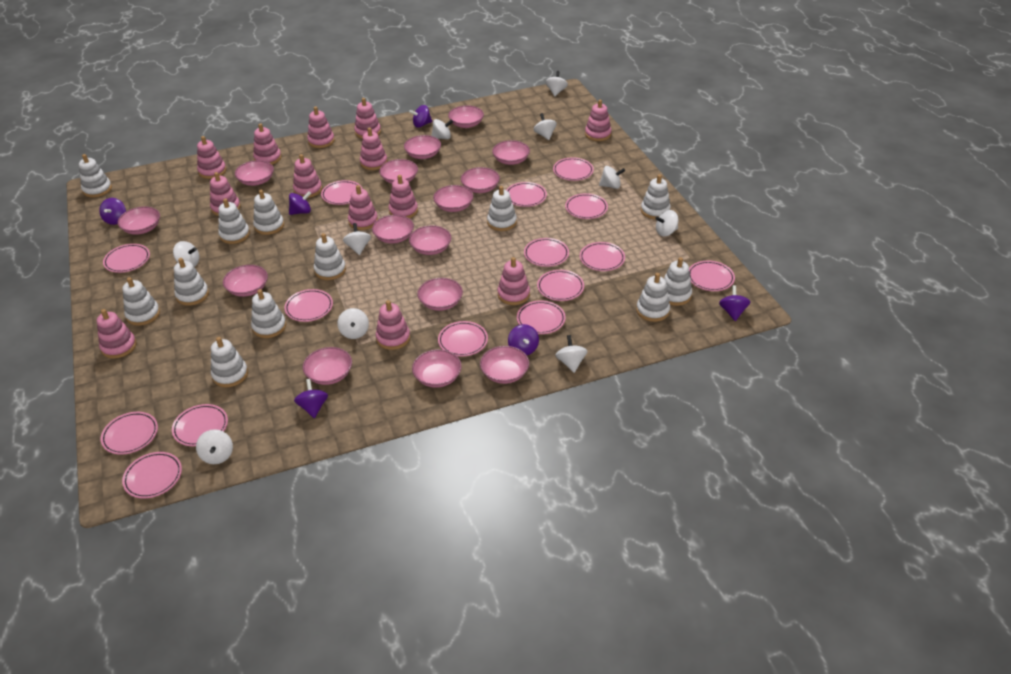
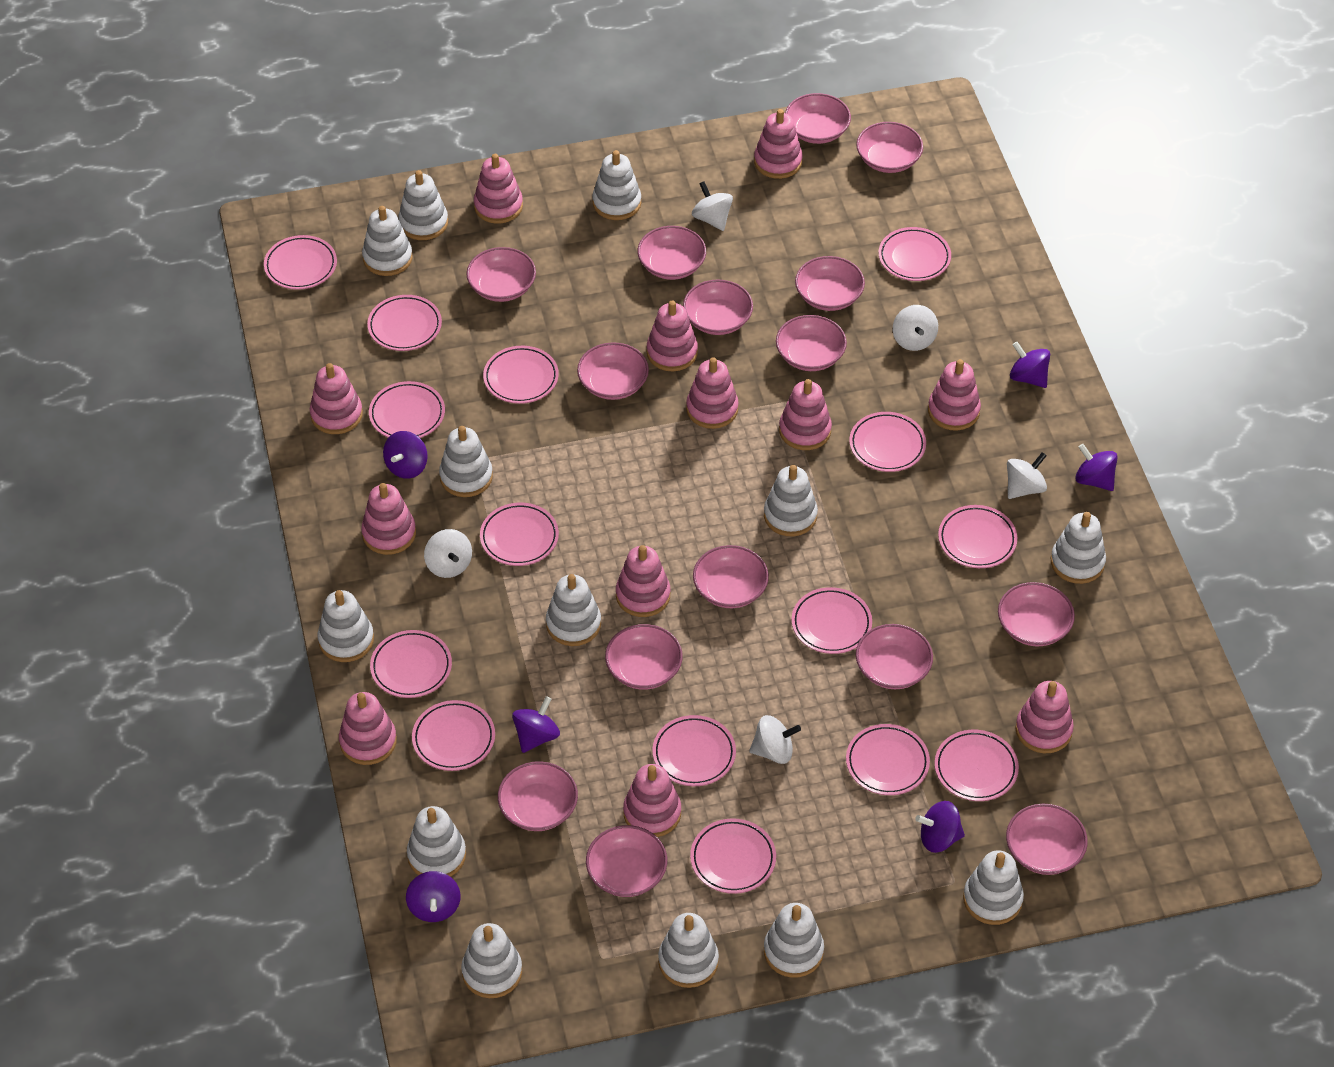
pink stacking toy: [97,309,137,359] [197,136,226,179] [210,172,240,216] [253,123,281,165] [293,154,322,198] [307,107,335,148] [348,185,378,230] [354,98,381,138] [360,128,387,170] [376,300,410,350] [388,175,418,218] [498,257,530,305] [585,100,612,141] = 13 -> [310,363,363,434] [339,692,397,765] [361,483,416,555] [474,154,523,224] [616,545,670,617] [623,764,681,837] [647,301,698,371] [686,357,739,429] [754,109,803,179] [779,379,832,450] [928,359,981,431] [1015,681,1074,753] = 12
white spinning top: [173,241,199,267] [196,429,233,464] [337,308,369,339] [343,223,371,255] [431,119,453,139] [533,113,557,140] [545,71,568,96] [555,335,587,373] [599,166,625,189] [655,210,679,236] = 10 -> [424,529,472,578] [692,181,733,231] [749,715,801,764] [893,305,938,351] [1007,452,1047,499] = 5
white stacking toy: [79,154,112,198] [122,277,160,326] [174,258,209,306] [211,337,248,387] [218,198,250,244] [251,289,286,338] [253,190,284,235] [314,233,346,280] [487,186,517,231] [636,273,670,322] [641,174,671,219] [664,257,692,306] = 12 -> [318,590,374,662] [362,206,413,276] [398,170,448,240] [407,806,466,877] [439,426,493,497] [461,923,522,998] [546,574,601,646] [592,150,641,220] [658,913,719,988] [764,465,818,536] [764,903,824,978] [963,850,1024,925] [1051,512,1106,584] = 13

